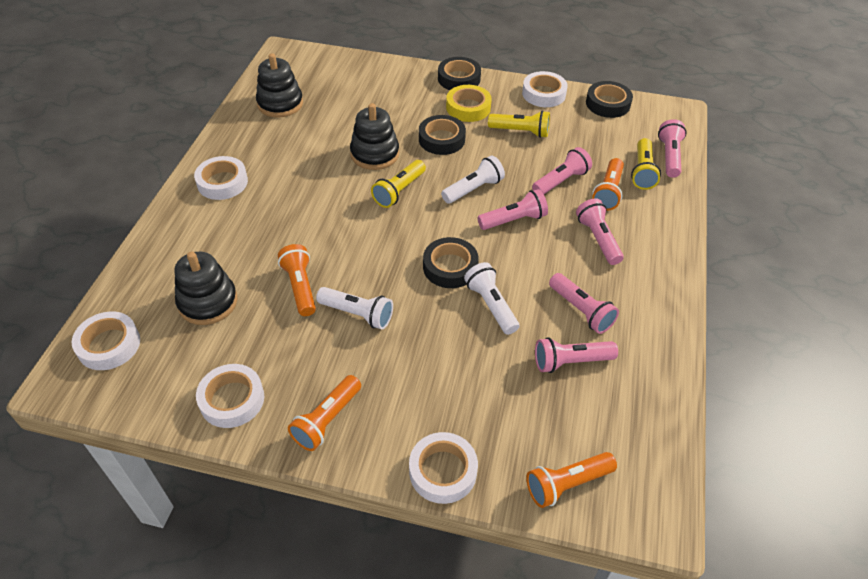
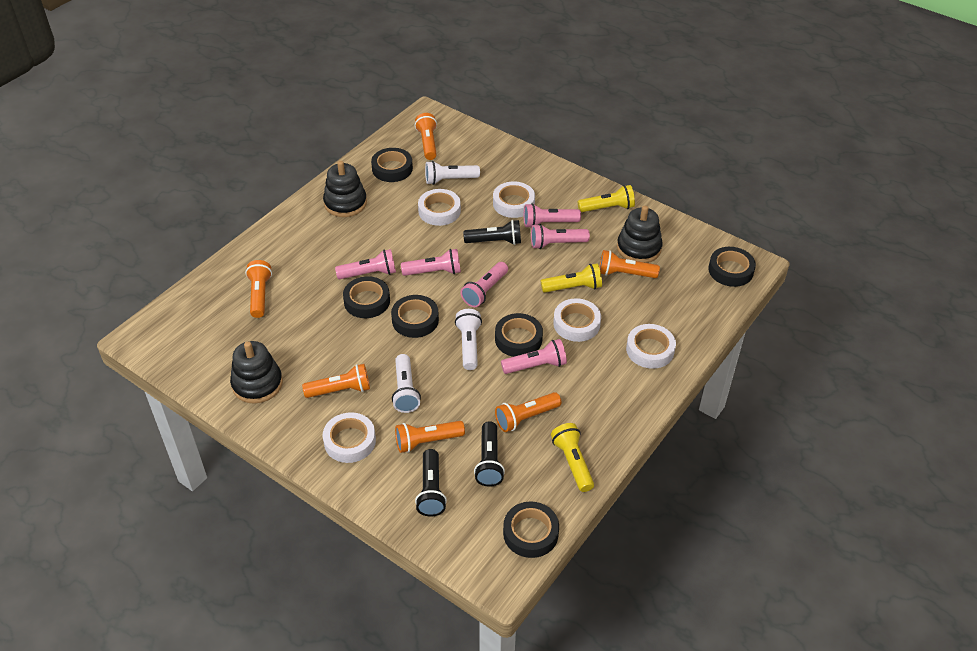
black flashlight: none = 0 -> [415,449,447,517] [463,220,521,245] [474,421,505,487] = 3
black tape: [419,115,466,155] [423,237,479,288] [438,57,481,90] [586,81,633,118] = 4 -> [343,276,390,318] [371,148,413,182] [391,295,439,338] [495,313,543,357] [503,502,559,558] [708,247,756,287] = 6
orange flashlight: [278,244,316,316] [288,375,361,451] [526,452,617,508] [592,158,624,210] = 4 -> [245,260,272,318] [302,364,370,398] [395,421,465,453] [415,113,437,160] [495,392,561,432] [599,250,660,278] = 6
yellow tape: [446,85,492,122] = 1 -> none = 0

